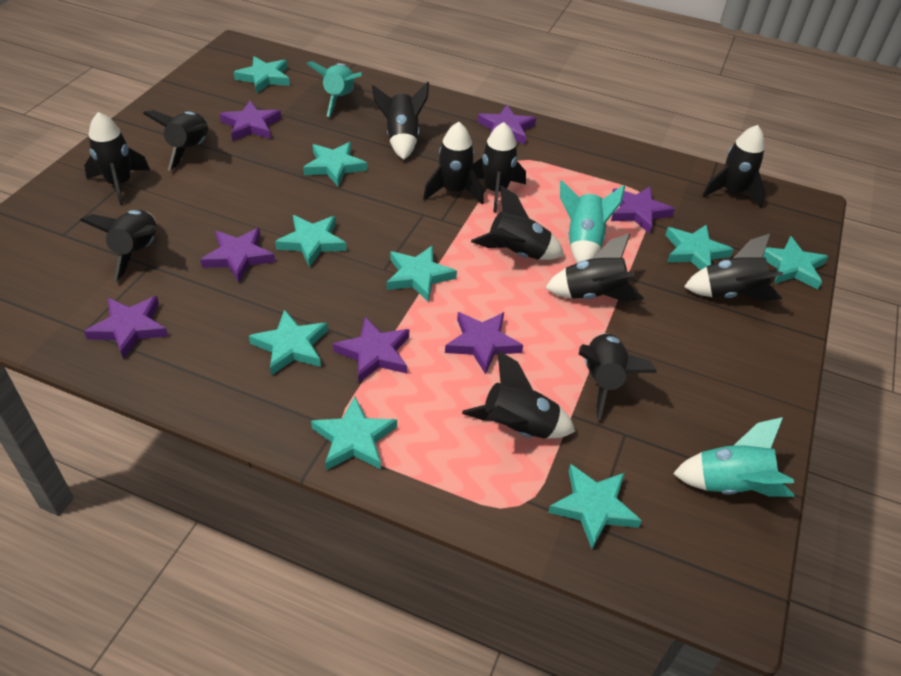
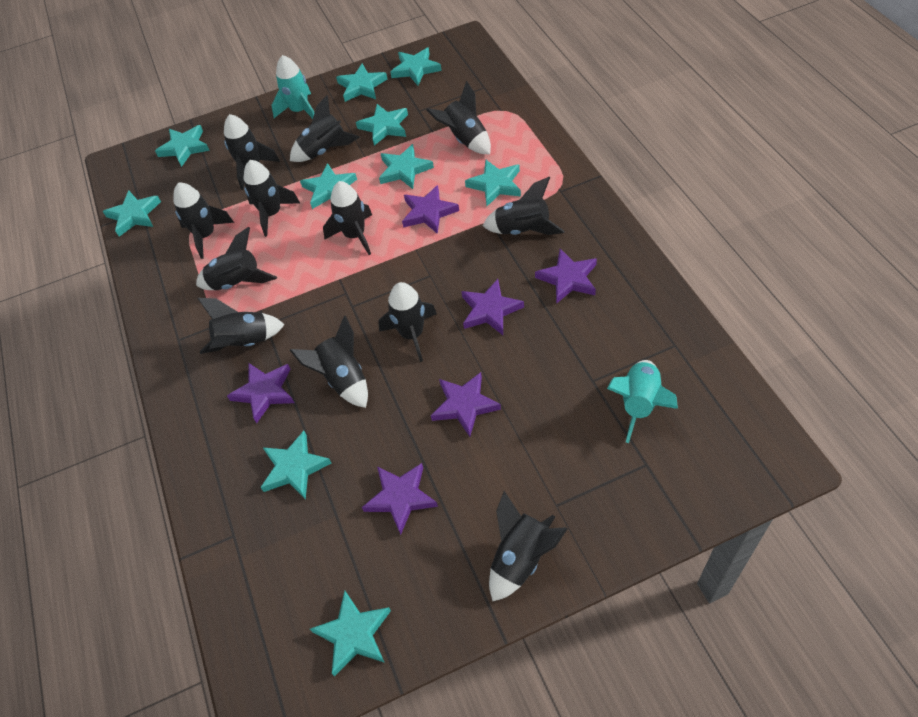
purple star: [84,296,168,359] [200,228,275,282] [220,101,281,141] [333,317,409,383] [445,312,523,374] [477,105,536,144] [611,186,675,234] = 7 -> [227,363,294,423] [362,463,438,535] [402,185,459,234] [431,372,501,437] [461,279,524,335] [535,249,597,304] = 6
turquoise rocket: [306,62,362,117] [560,180,625,263] [673,417,794,497] = 3 -> [271,55,314,119] [607,360,678,443] = 2
turquoise star: [234,56,290,93] [249,310,328,375] [275,215,347,267] [303,142,367,186] [311,396,397,470] [387,245,457,302] [548,464,642,549] [666,225,734,270] [763,236,828,289] = 9 -> [103,190,161,237] [155,125,210,167] [260,431,331,499] [300,163,357,209] [310,591,391,676] [336,64,387,102] [356,104,408,145] [379,144,434,189] [390,48,442,86] [465,160,521,206] = 10

